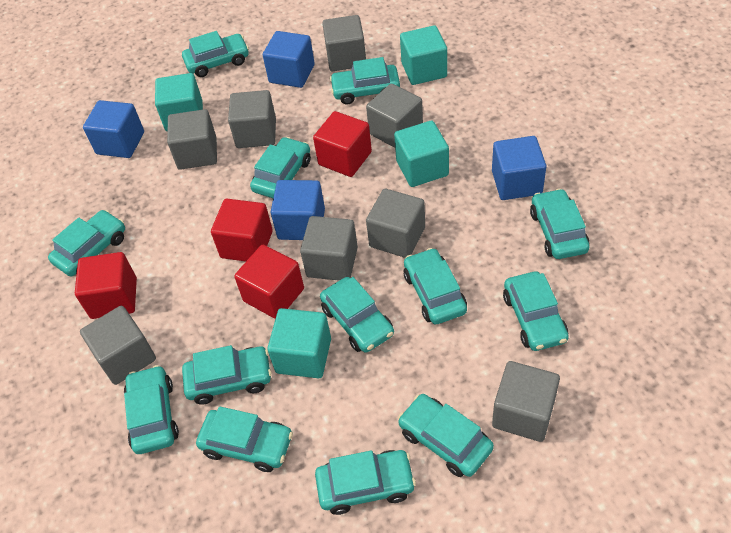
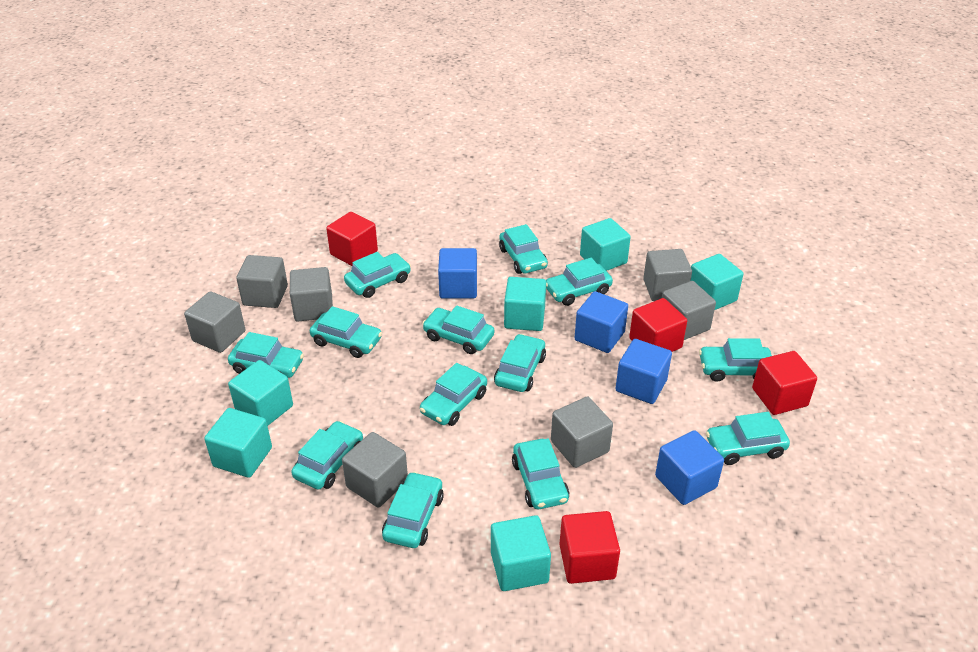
grey cube: [80,306,156,385] [167,109,217,170] [228,90,276,148] [300,216,358,281] [322,15,366,71] [366,84,423,148] [366,189,425,258] [492,361,560,442] = 8 -> [184,291,245,353] [236,255,288,308] [290,267,333,321] [342,432,408,508] [551,397,613,468] [643,249,692,301] [662,281,716,340] = 7
turquoise cube: [155,73,203,131] [267,308,331,378] [394,121,449,187] [400,25,447,85] = 4 -> [204,408,272,478] [228,360,293,426] [491,515,551,591] [504,277,546,331] [580,218,631,271] [691,254,743,310] = 6

